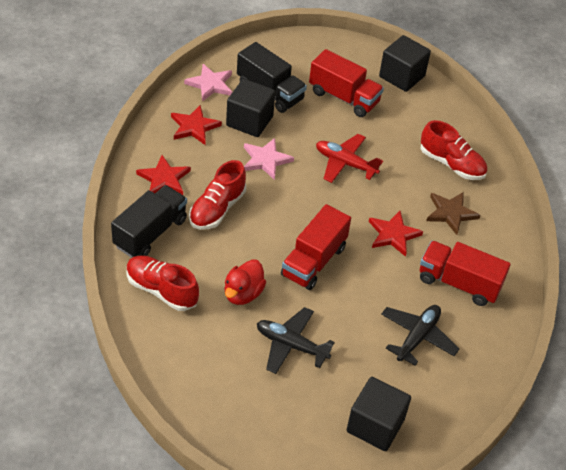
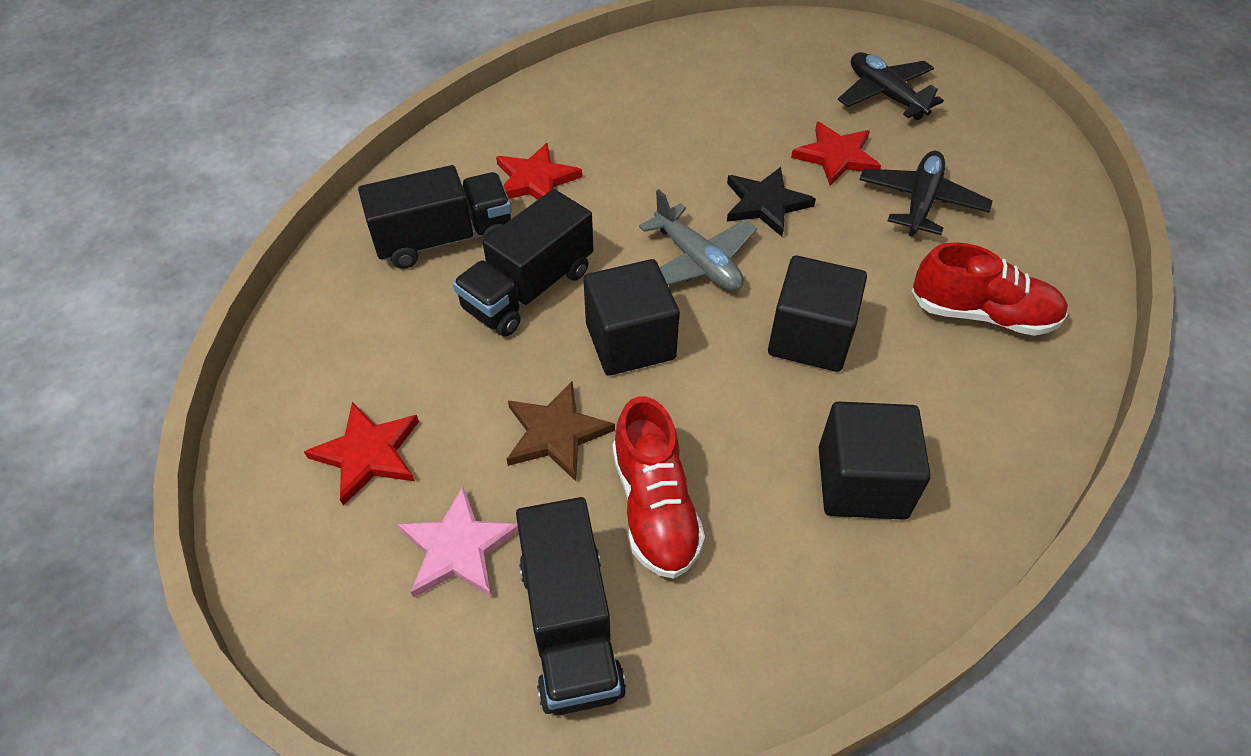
black star: none = 0 -> [727,167,816,236] = 1
black truck: [111,185,187,258] [237,42,307,113] = 2 -> [358,165,512,269] [453,189,593,336] [516,497,626,715] = 3
grey plane: none = 0 -> [639,189,757,291] = 1
pink star: [184,64,232,102] [244,138,294,180] = 2 -> [398,486,519,598] = 1
red duck: [224,259,266,305] = 1 -> none = 0
red plane: [316,134,383,183] = 1 -> none = 0
red shoe: [126,255,199,311] [189,160,246,230] [420,120,487,180] = 3 -> [612,396,705,579] [912,242,1068,336] = 2
red truck: [281,204,351,290] [309,49,384,117] [420,241,511,306] = 3 -> none = 0

